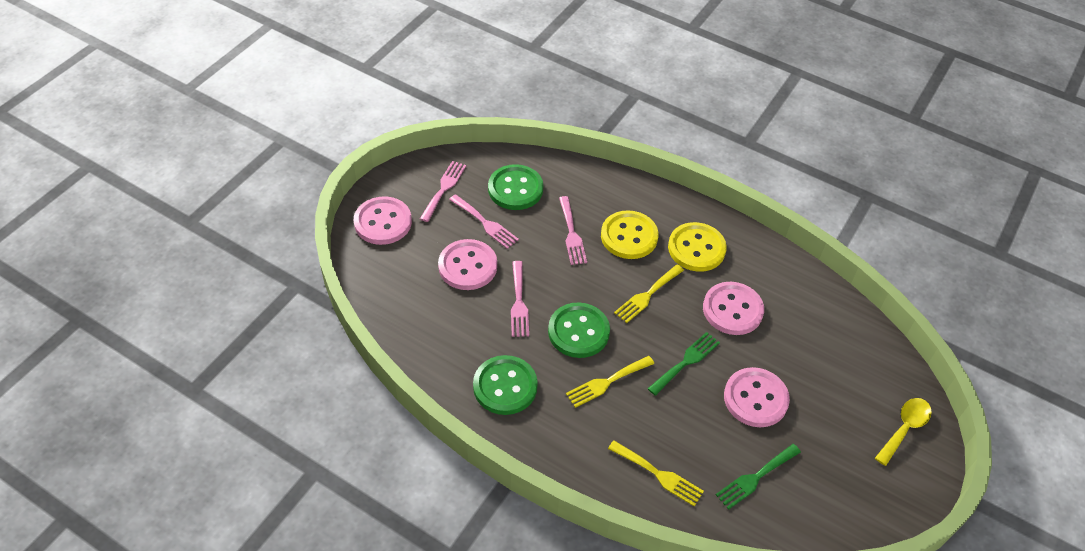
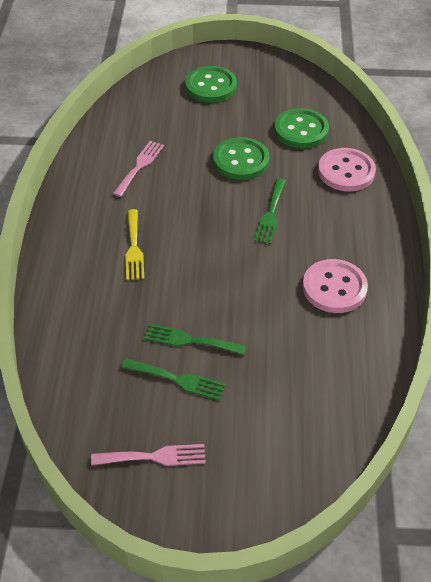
green fork: [648,332,720,396] [716,444,801,510] = 2 -> [121,359,226,400] [144,324,246,355] [254,178,286,244] = 3
pink button: [354,197,412,245] [438,239,497,290] [703,282,764,335] [724,367,790,427] = 4 -> [303,259,368,313] [318,148,376,191] = 2
pink fork: [420,161,466,222] [449,194,519,249] [511,261,529,337] [559,196,587,265] = 4 -> [91,444,205,466] [113,141,164,197] = 2
yellow button: [601,210,658,259] [668,222,727,272] = 2 -> none = 0
yellow fork: [566,356,654,408] [608,440,704,507] [614,265,684,323] = 3 -> [125,209,144,280] = 1
yellow spoon: [875,398,932,466] = 1 -> none = 0

